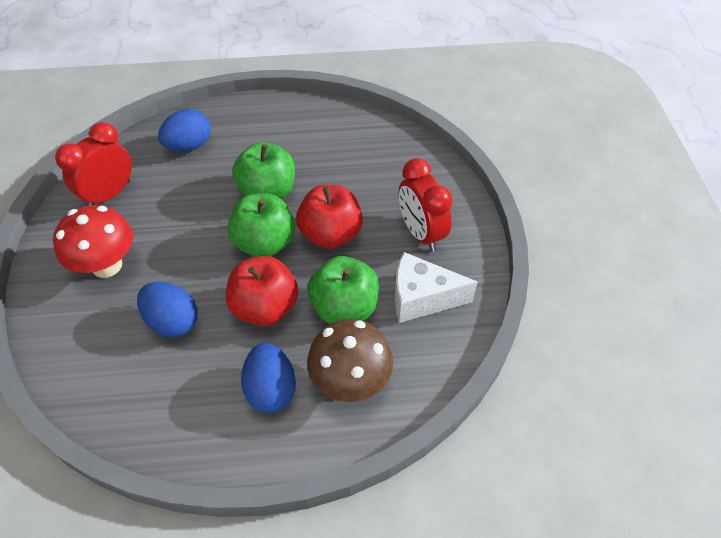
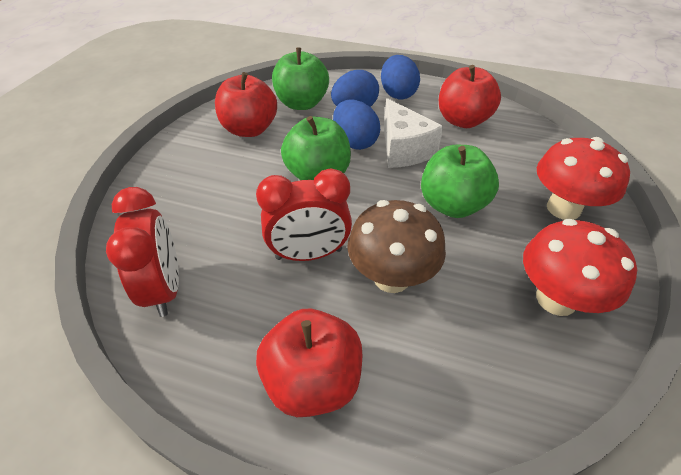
red apple: [226,256,298,326] [296,185,363,249] = 2 -> [215,72,277,137] [256,309,363,417] [439,65,501,128] = 3
red mushroom: [53,205,133,278] = 1 -> [523,219,637,316] [537,137,630,220] = 2

